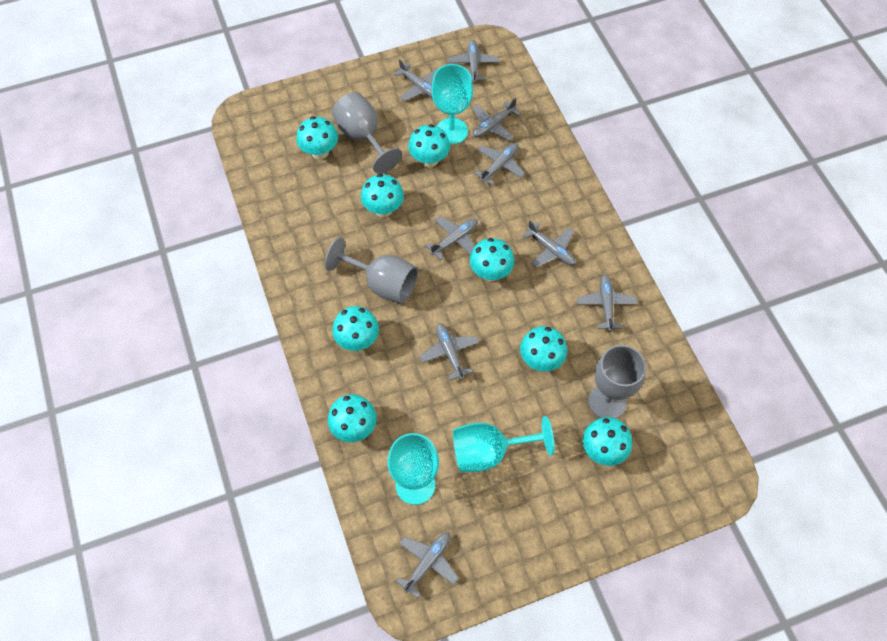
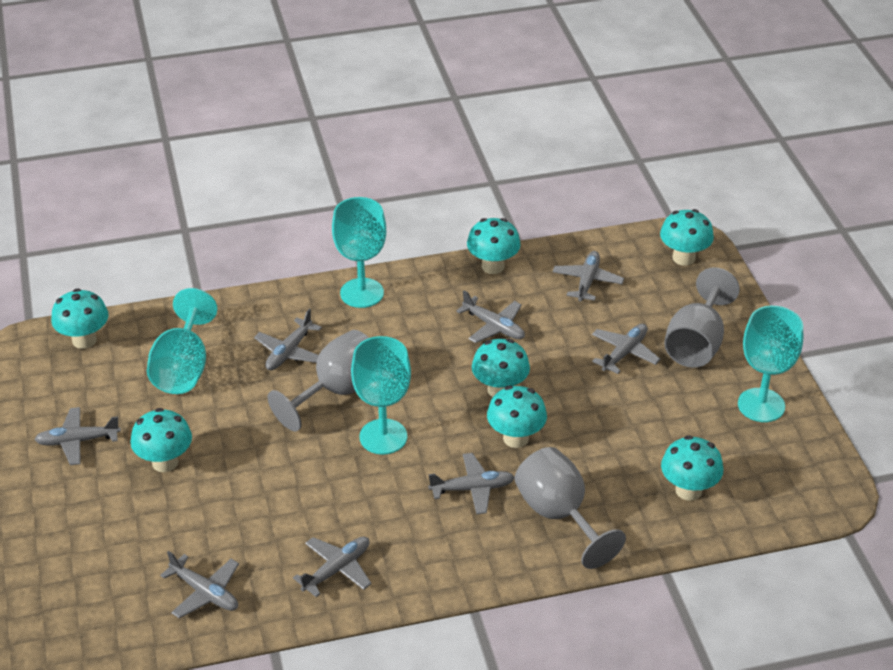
grey plane: [394,59,438,101] [396,533,459,598] [420,323,479,380] [426,216,478,260] [448,40,499,83] [473,98,521,141] [474,143,525,185] [522,220,575,268] [577,275,637,332] = 9 -> [34,407,121,465] [160,551,239,618] [254,309,322,370] [293,537,371,597] [428,453,515,514] [456,290,525,343] [553,251,624,301] [592,324,661,374] = 8
turquoise goblet: [387,433,439,505] [431,64,473,145] [453,416,555,472] = 3 -> [147,288,217,394] [332,197,386,308] [351,336,411,455] [738,306,803,422] = 4
turquoise mushroom: [296,116,338,160] [328,394,376,442] [332,306,379,351] [361,174,404,217] [408,124,450,168] [470,238,514,281] [520,326,567,371] [583,417,632,466] = 8 -> [51,289,108,349] [131,408,192,472] [467,218,521,274] [472,339,530,397] [487,386,547,448] [660,209,714,266] [661,435,723,501] = 7

